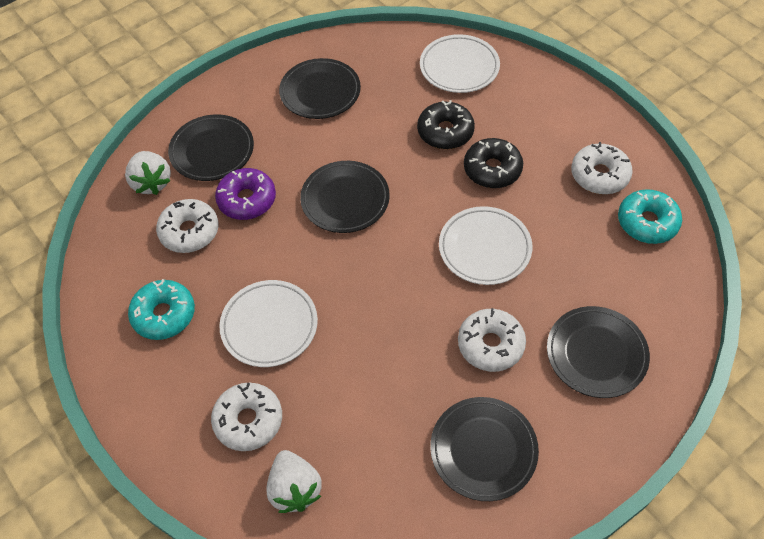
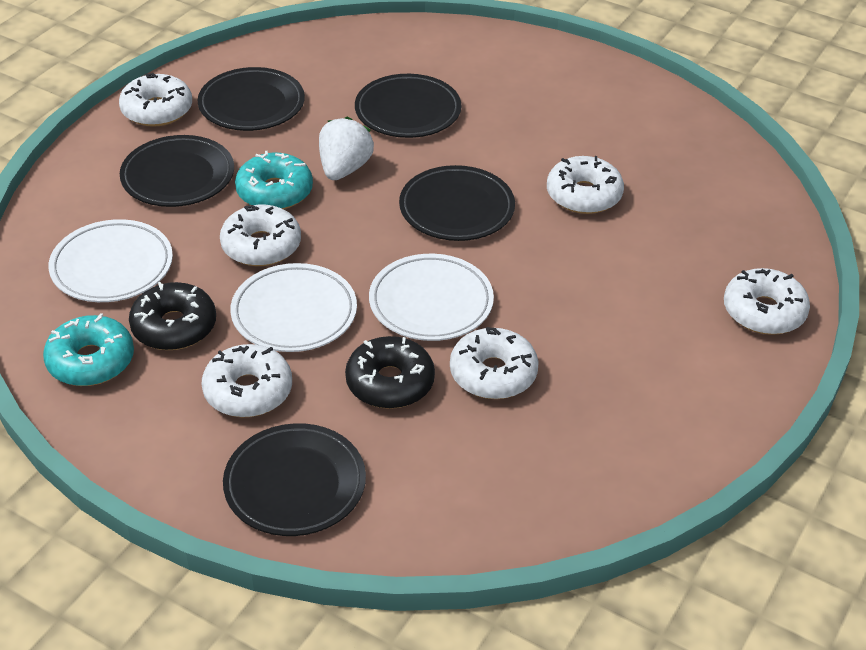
purple donut: [215,168,276,220] = 1 -> none = 0
white donut: [156,199,219,253] [211,383,282,451] [458,308,526,372] [571,142,633,194] = 4 -> [119,73,192,127] [202,344,292,417] [220,205,301,266] [450,327,539,399] [547,156,624,214] [724,268,810,335] = 6
white strawberry: [125,151,171,195] [267,450,322,513] = 2 -> [319,117,374,180] = 1

